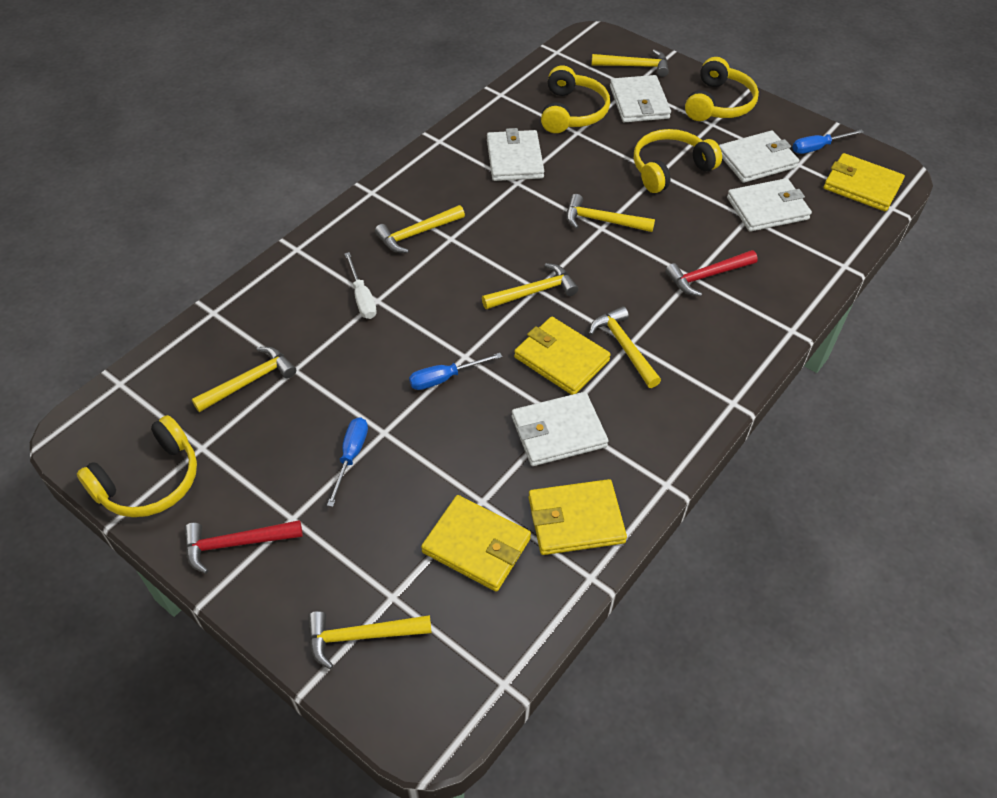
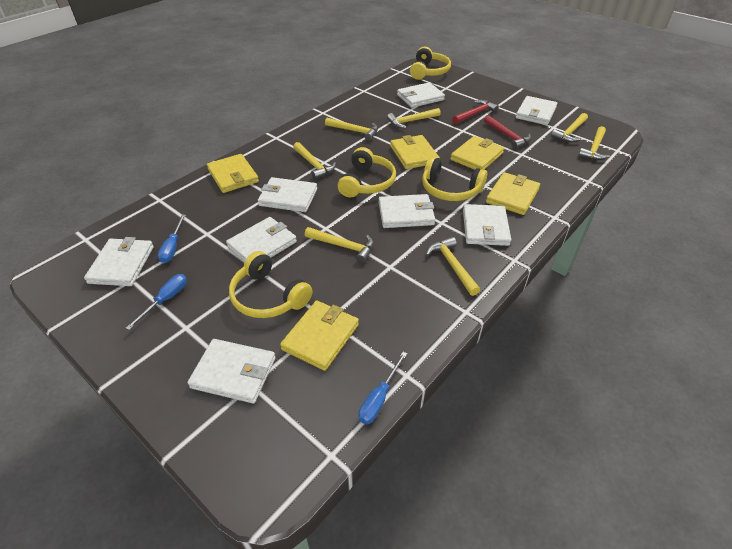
white screwdriver: [344,252,377,319] = 1 -> none = 0
white wallet: [487,128,544,181] [512,392,608,466] [610,75,671,122] [719,130,799,183] [727,178,812,232] = 5 -> [84,237,154,286] [188,339,276,403] [226,217,297,262] [258,177,317,212] [378,194,435,228] [397,82,445,108] [463,204,511,246] [516,96,557,125] = 8
yellow wallet: [421,495,531,592] [514,317,611,395] [528,479,627,555] [824,153,905,211] = 4 -> [207,154,259,193] [280,300,359,371] [390,135,440,169] [450,136,504,170] [486,172,540,215] = 5

